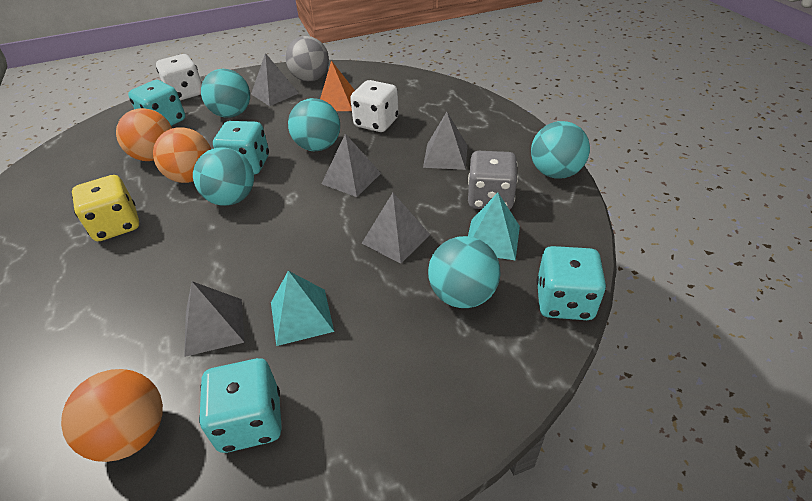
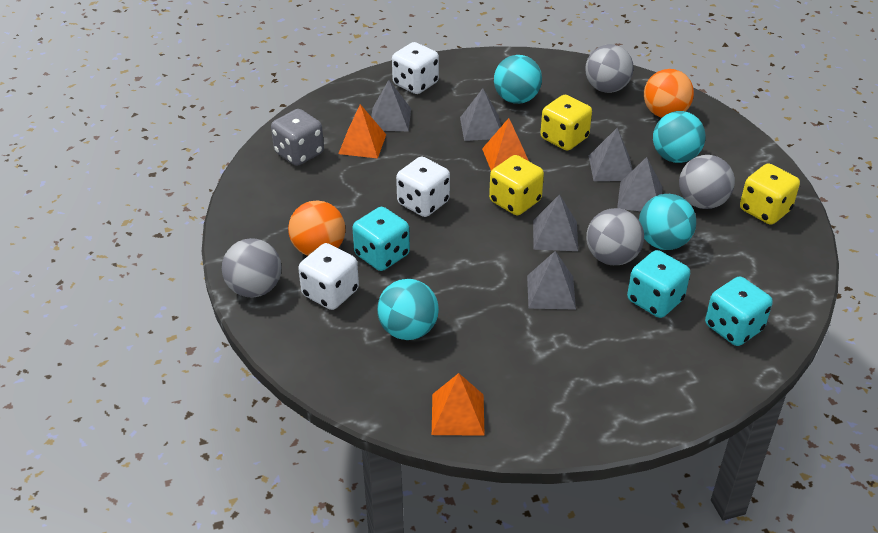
grey ball: [285,36,329,82] = 1 -> [222,238,281,298] [585,44,634,93] [586,208,644,265] [679,155,735,209] = 4
grey pyramid: [184,281,245,357] [251,53,299,106] [321,134,381,197] [362,193,430,264] [423,112,468,170] = 5 -> [371,80,411,131] [460,88,501,141] [527,251,576,310] [533,194,578,251] [589,128,633,181] [617,157,662,211] = 6
orange ball: [61,369,163,462] [116,108,172,161] [153,127,211,183] = 3 -> [288,200,345,256] [644,69,694,118] = 2
orange pyramid: [320,61,355,111] = 1 -> [338,104,386,158] [432,373,485,436] [482,118,529,171] = 3
turquoise ball: [193,147,254,206] [201,69,250,118] [288,98,340,151] [428,236,500,308] [531,121,590,179] = 5 -> [377,279,439,340] [494,55,542,104] [639,194,696,250] [653,111,706,163] = 4
turquoise dice: [128,80,185,126] [199,358,282,453] [213,121,269,174] [537,246,606,320] = 4 -> [352,207,410,271] [627,250,690,318] [705,276,773,346] = 3
turquoise pyramid: [271,271,334,346] [468,193,520,260] = 2 -> none = 0
white dice: [156,54,202,101] [350,80,399,132] = 2 -> [298,243,359,310] [392,42,439,94] [396,157,450,217] = 3
yellow dice: [72,175,139,241] = 1 -> [489,155,544,215] [540,95,592,151] [740,163,800,225] = 3

